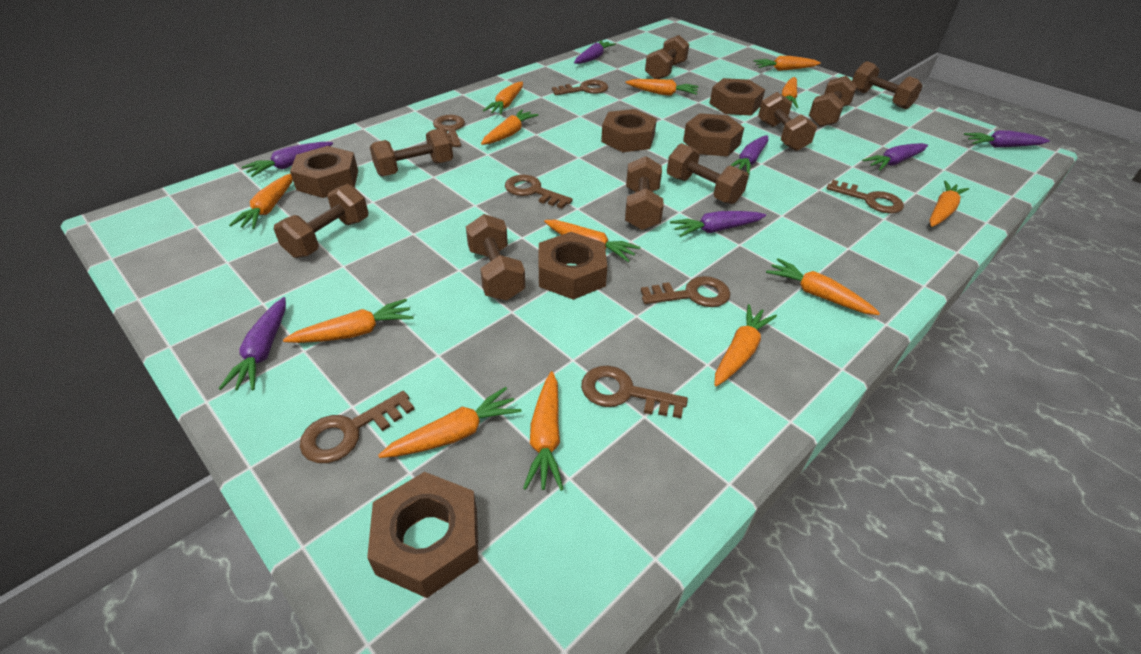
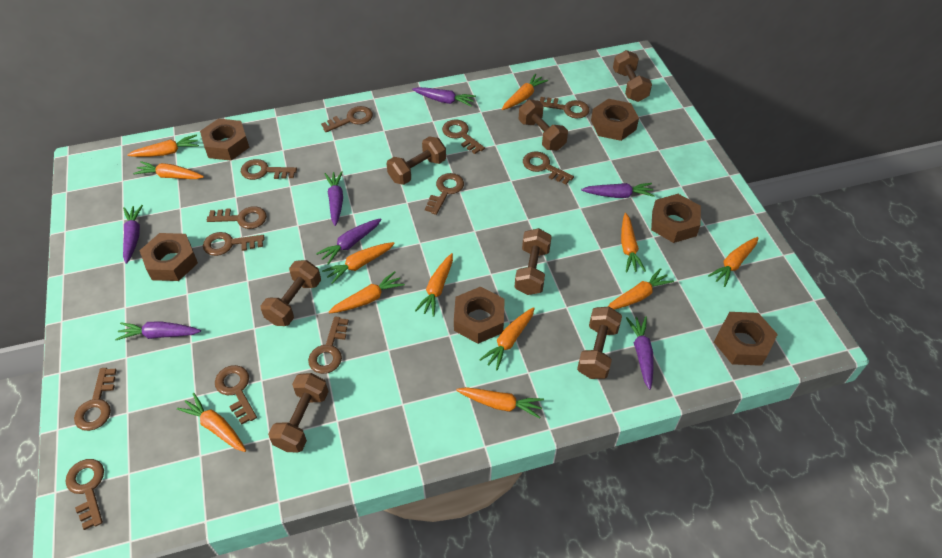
brown dumbbell: [274,184,368,258] [370,128,453,177] [466,214,525,301] [625,156,664,230] [645,35,689,79] [667,143,749,204] [758,92,817,151] [809,76,857,127] [852,61,923,109] = 9 -> [260,260,321,326] [268,373,329,452] [386,136,446,185] [515,228,552,295] [518,100,568,151] [577,307,622,379] [613,50,652,102] = 7
brown key: [300,391,415,463] [433,115,465,147] [505,175,573,209] [552,80,608,95] [581,366,688,418] [641,276,731,307] [826,180,904,214] = 7 -> [66,459,104,530] [74,368,116,431] [203,232,264,256] [207,206,267,229] [215,365,257,425] [241,159,297,180] [308,316,349,374] [321,106,373,132] [425,173,464,215] [442,119,485,154] [523,151,574,185] [540,97,590,118] = 12
orange carrot: [229,174,293,229] [283,299,413,343] [378,387,521,458] [481,109,538,145] [483,82,523,115] [523,371,564,491] [544,220,640,262] [626,79,698,96] [714,304,777,386] [753,56,821,71] [766,258,880,315] [782,77,798,108] [929,181,969,227] = 13 -> [127,134,199,157] [133,161,204,179] [177,393,246,452] [322,242,395,284] [329,271,405,313] [415,253,453,317] [456,387,544,419] [479,307,535,370] [502,74,548,110] [608,268,674,310] [621,213,646,272] [708,237,759,287] = 12

